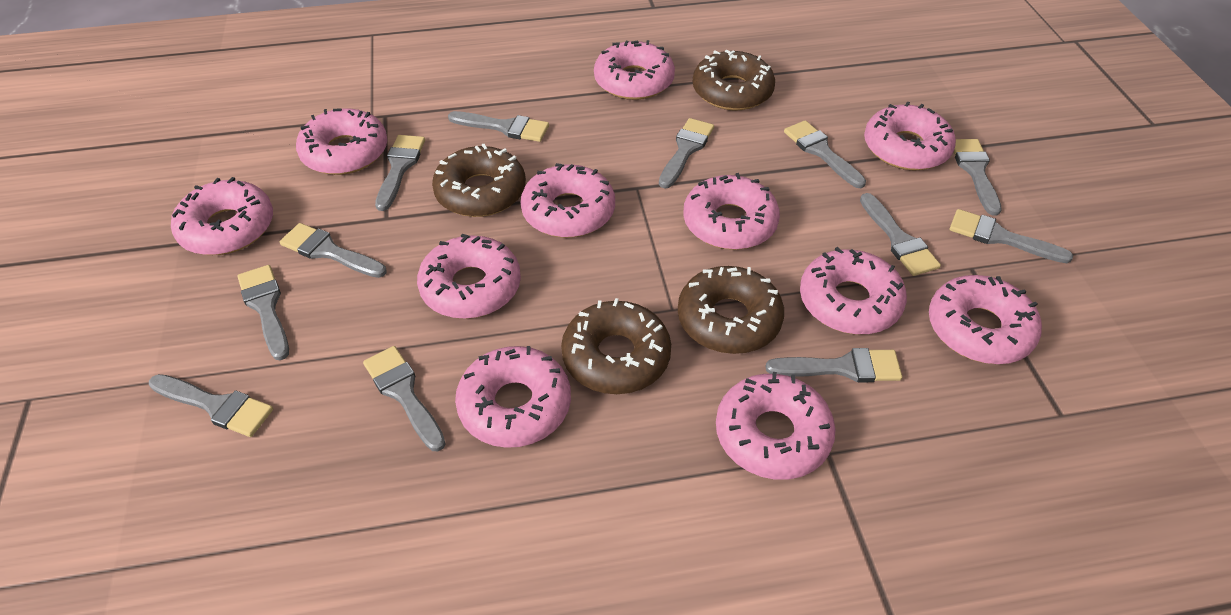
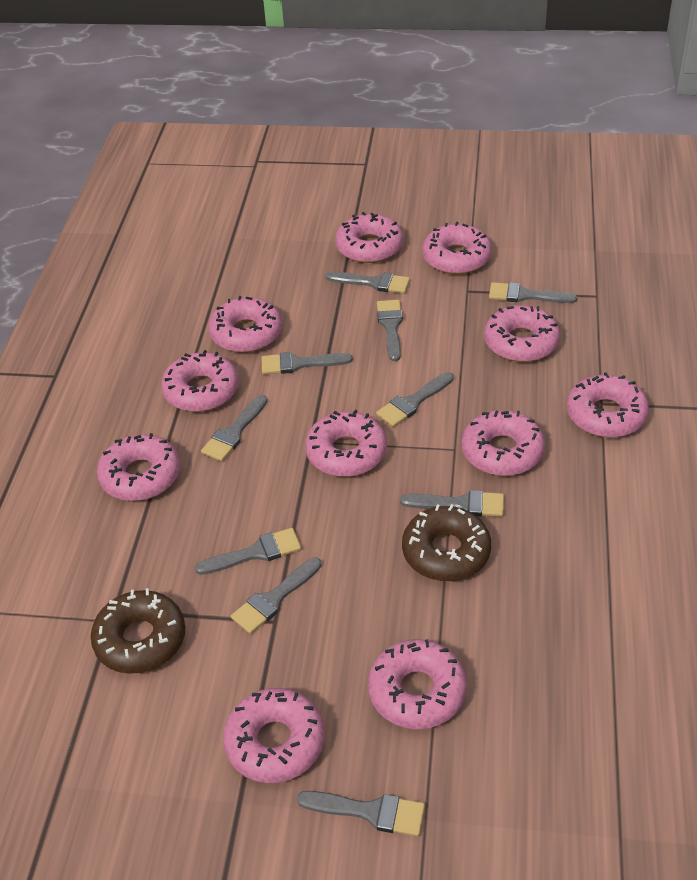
brown donut: [432,144,526,217] [561,298,671,394] [678,266,784,354] [693,50,775,111] = 4 -> [91,588,185,674] [402,504,491,581] = 2
grey brush: [149,374,273,437] [237,265,289,360] [280,223,387,278] [363,346,446,451] [375,135,425,211] [448,111,549,142] [659,118,714,188] [765,348,902,382] [784,120,866,188] [860,193,941,276] [950,209,1073,263] [953,139,1002,215] = 12 -> [195,528,301,575] [201,395,267,462] [231,557,321,634] [261,352,353,374] [297,791,425,836] [325,271,410,293] [376,372,454,427] [377,300,403,361] [400,490,504,517] [489,282,577,303] = 10

